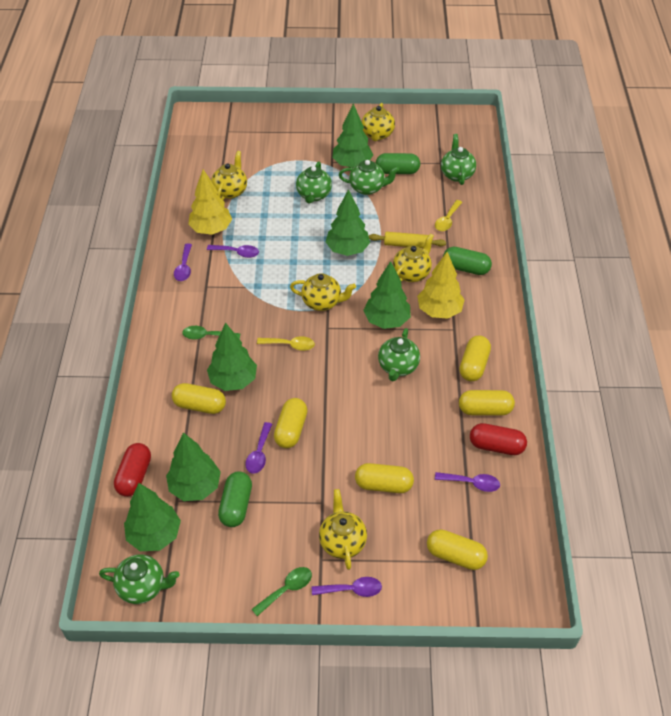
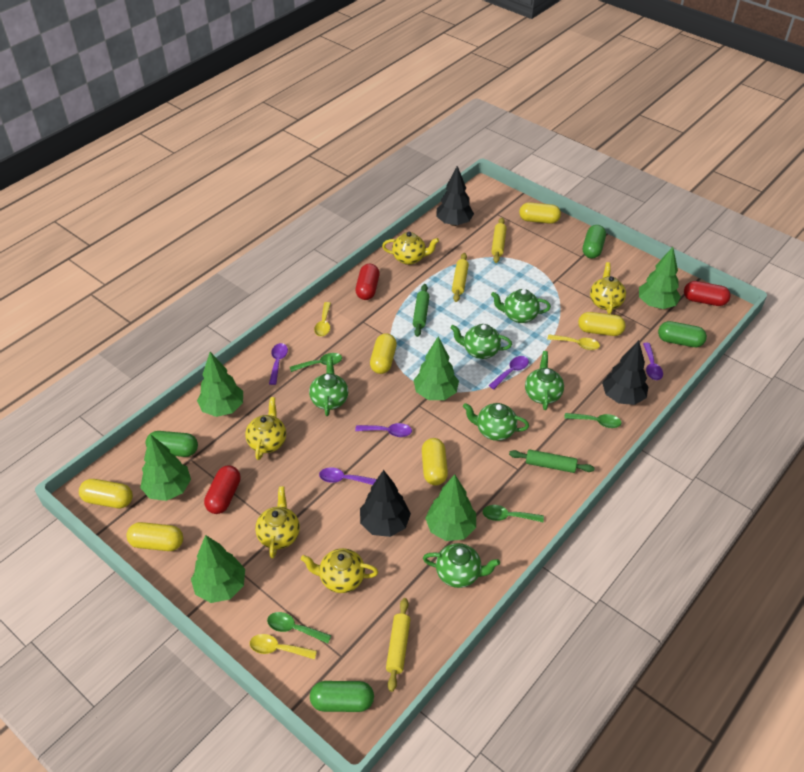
black tree: none = 0 -> [360,470,411,537] [436,166,474,226] [602,340,648,405] = 3
green capsule: [218,471,252,527] [375,153,420,174] [443,247,492,275] = 3 -> [146,431,198,457] [310,681,374,712] [583,225,606,259] [658,321,707,347] = 4
green rolling pin: none = 0 -> [413,284,430,337] [509,449,595,473] = 2
green spoon: [182,326,240,340] [252,567,312,616] = 2 -> [267,612,332,644] [290,353,342,372] [482,505,544,522] [564,413,621,428] = 4
green teapot: [99,554,180,604] [296,161,332,204] [339,160,399,195] [378,328,420,381] [441,134,476,185] = 5 -> [309,356,348,416] [423,543,500,588] [451,324,512,359] [463,403,529,441] [491,289,551,323] [525,351,564,410] = 6
red capsule: [114,443,151,497] [470,423,527,455] = 2 -> [204,465,241,514] [355,264,379,300] [684,281,731,306] = 3
yellow rolling pin: [369,232,446,248] = 1 -> [386,598,411,692] [452,253,469,302] [491,218,506,263] = 3
yellow spoon: [257,336,315,351] [435,200,463,231] = 2 -> [250,634,317,659] [314,302,331,336] [547,335,600,350] = 3
yellow tree: [188,169,232,235] [417,252,465,319] = 2 -> none = 0

